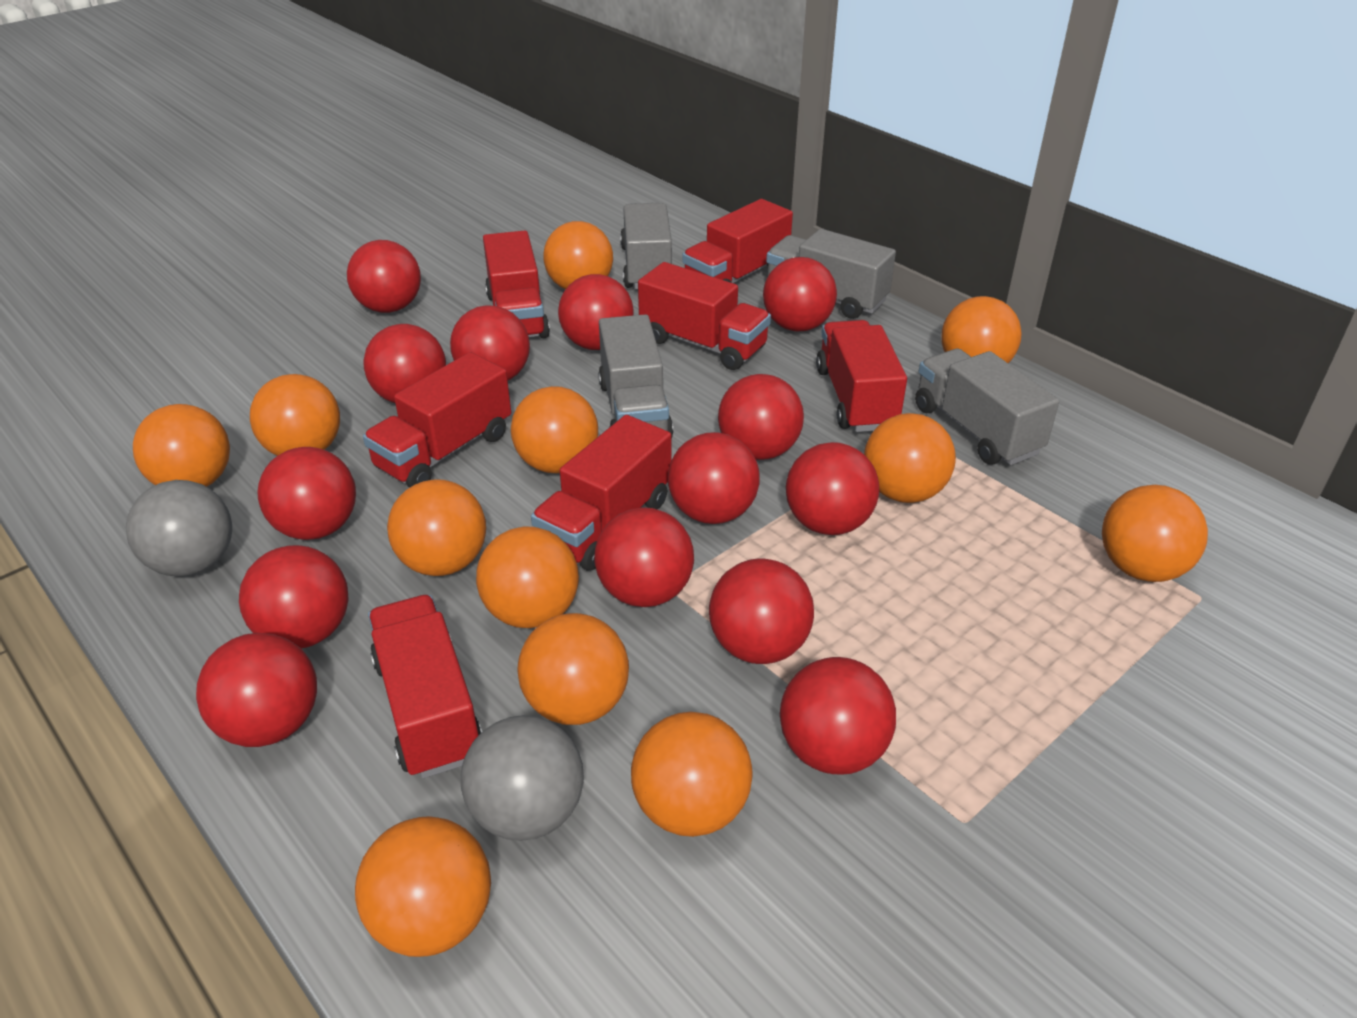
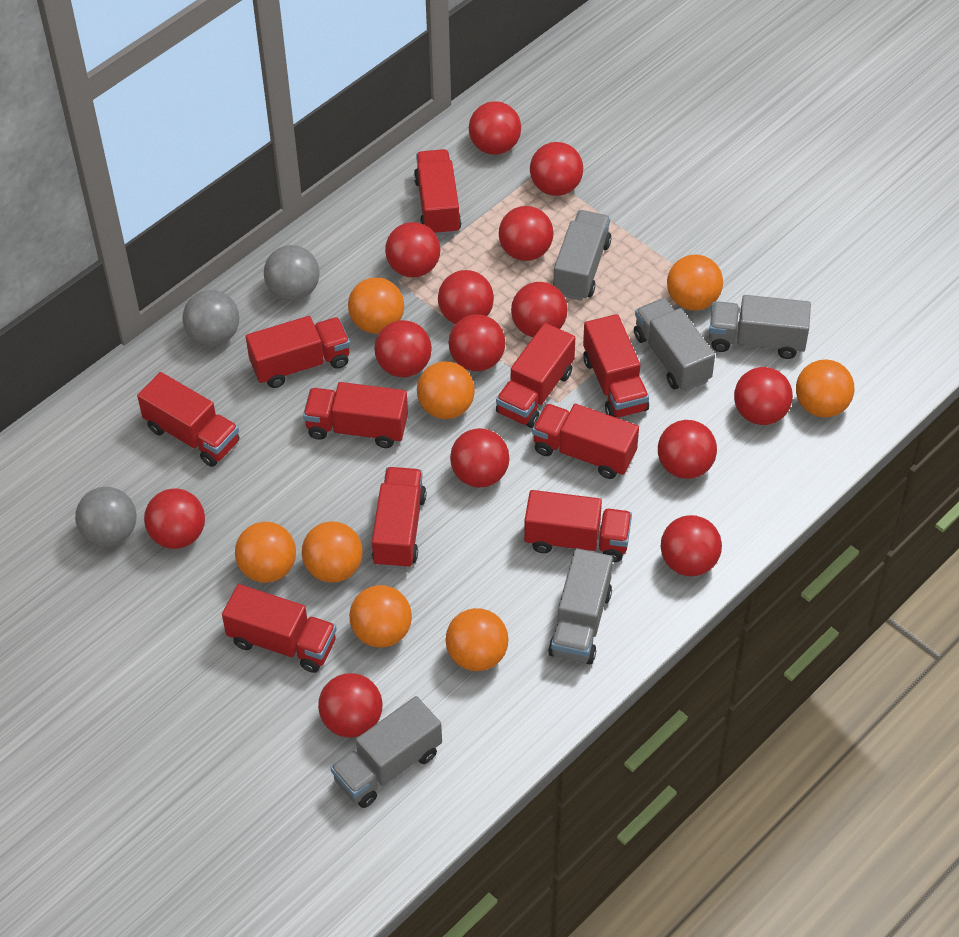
grey ball: [126,480,232,576] [461,715,584,841] = 2 -> [75,487,137,547] [182,290,239,346] [264,245,320,301] = 3
grey truck: [598,314,673,440] [620,203,672,289] [766,229,896,319] [915,349,1059,465] = 4 -> [330,696,442,808] [548,548,613,665] [553,210,611,301] [634,298,715,391] [709,295,811,359] = 5
orange ball: [133,404,230,487] [250,374,340,456] [355,816,491,957] [387,479,486,576] [476,526,579,628] [511,386,598,473] [517,613,629,725] [543,221,613,289] [631,712,752,837] [864,413,956,503] [941,296,1022,363] [1102,485,1208,582] = 12 -> [235,522,296,583] [302,522,363,583] [348,277,404,334] [349,585,412,648] [417,361,475,419] [446,608,509,671] [667,255,723,310] [796,359,854,417] = 8
red truck: [363,352,511,488] [368,595,482,778] [483,230,550,338] [531,415,672,571] [638,262,771,370] [682,199,793,283] [816,320,907,432] = 7 -> [137,372,240,467] [222,584,337,673] [246,316,350,388] [303,382,408,448] [372,467,426,569] [414,149,462,236] [496,323,575,428] [524,490,632,562] [532,404,639,479] [583,314,649,417] = 10

